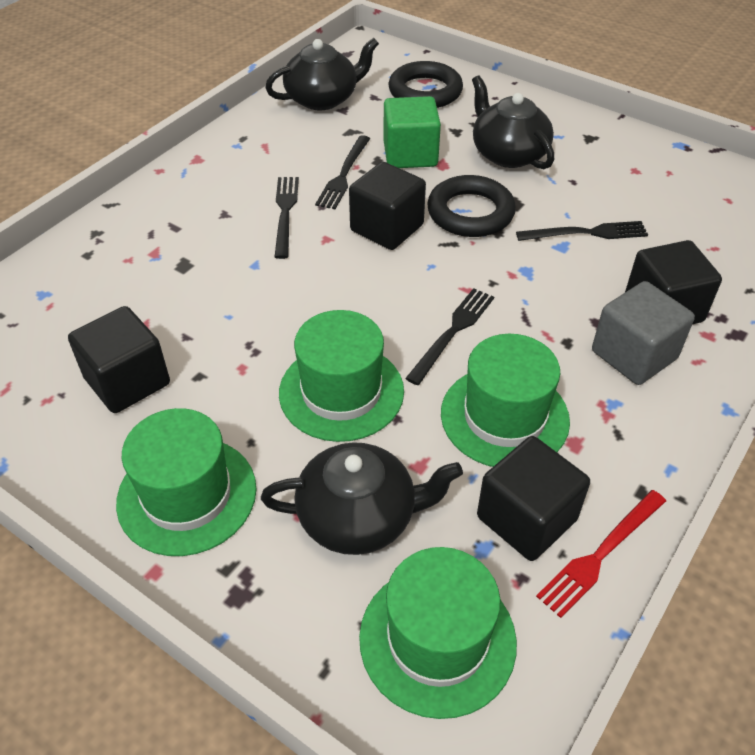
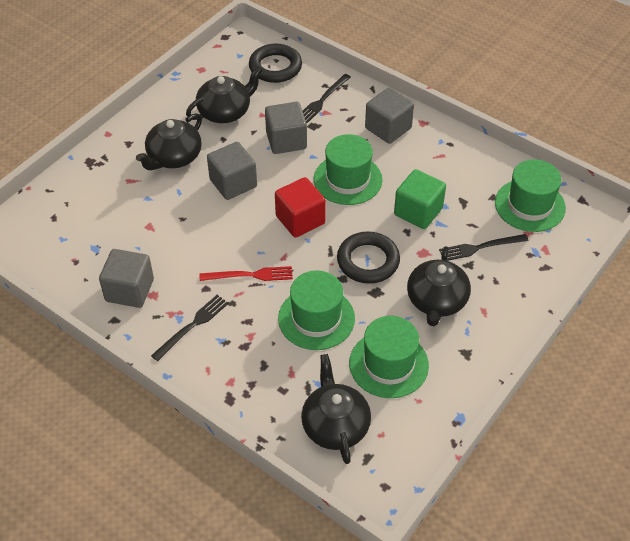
black cube: [68,306,170,413] [349,162,426,250] [477,436,590,561] [625,240,722,324] = 4 -> none = 0
black fork: [274,177,299,259] [315,135,370,209] [405,288,494,385] [516,221,648,241] = 4 -> [151,295,229,361] [303,74,351,123] [439,234,529,261] = 3
black teapot: [261,442,463,555] [265,38,379,110] [472,75,554,169] = 3 -> [136,113,202,170] [186,66,263,123] [301,354,371,464] [407,246,471,326] = 4
grey cube: [592,281,695,385] = 1 -> [99,249,154,308] [207,142,257,200] [265,102,307,154] [365,88,414,144] = 4
red cube: none = 0 -> [275,177,326,238] = 1

